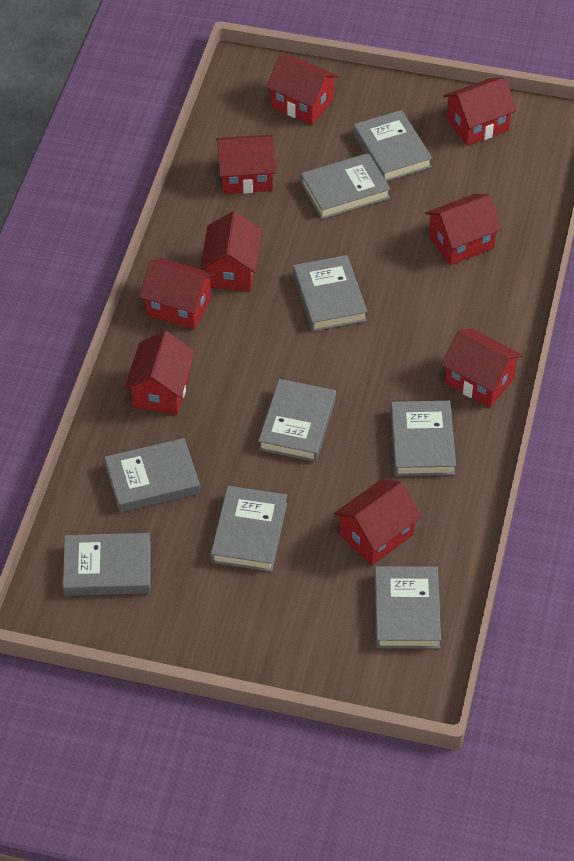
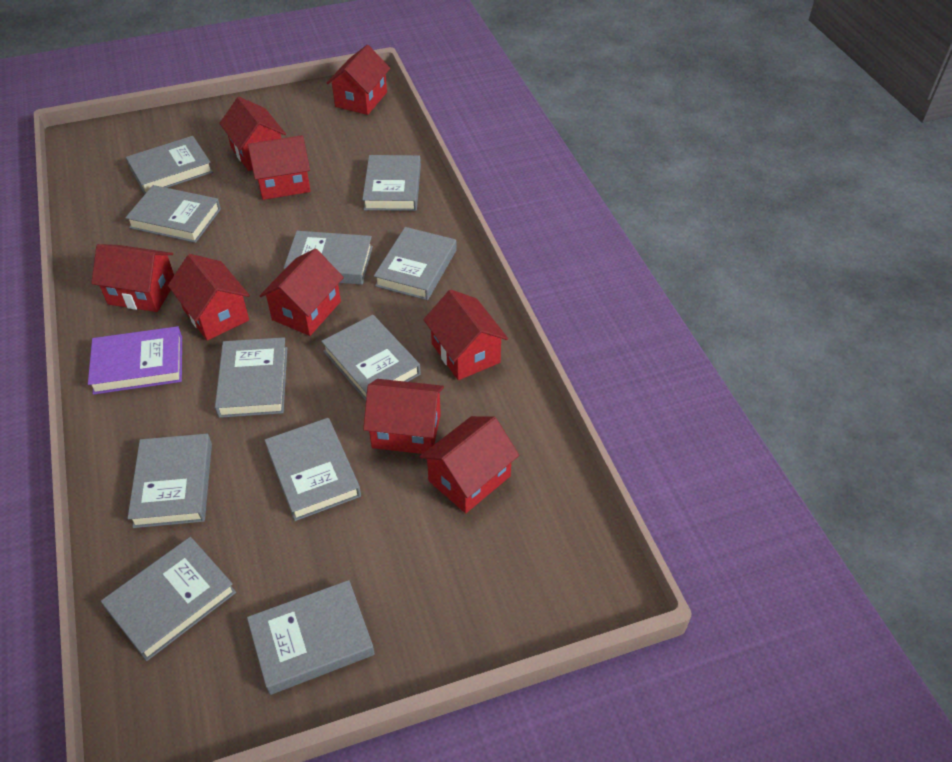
grey book: [63,533,151,596] [104,438,200,512] [211,486,287,572] [259,379,336,462] [293,255,367,332] [301,153,391,219] [353,110,432,181] [374,566,441,649] [390,401,456,476] = 9 -> [101,537,236,661] [125,185,221,243] [126,136,213,194] [128,434,212,528] [215,337,287,418] [247,580,375,695] [264,418,361,521] [284,231,373,285] [321,315,421,401] [362,155,421,211] [374,227,457,300] = 11
purple book: none = 0 -> [88,326,182,395] = 1

